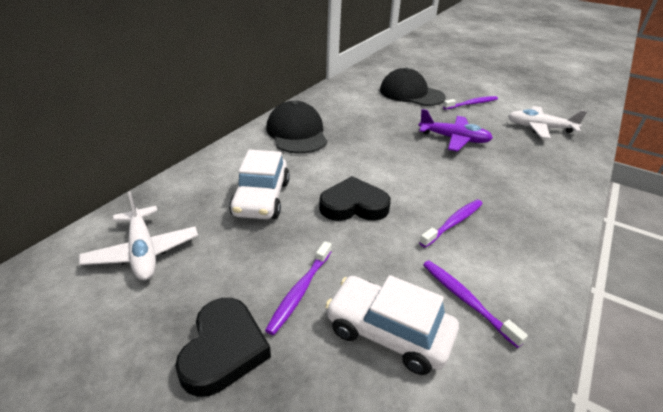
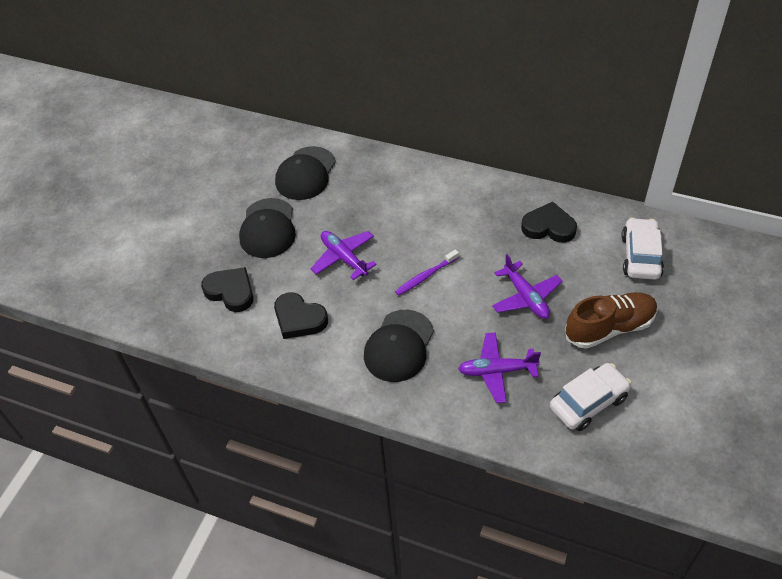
black cap: [266,101,327,154] [380,68,446,106] = 2 -> [239,198,296,258] [275,146,336,200] [364,310,434,382] = 3
black heart: [175,298,271,397] [319,176,391,221] = 2 -> [201,267,254,312] [274,292,328,339] [521,202,577,243] = 3
brown shoe: none = 0 -> [565,292,658,349] = 1
purple plane: [418,109,493,152] = 1 -> [311,231,377,280] [458,333,541,403] [492,254,562,319] = 3
purple toothbrush: [265,241,332,335] [419,199,483,248] [423,261,528,348] [443,96,498,110] = 4 -> [395,249,459,296] = 1
white plane: [79,191,198,280] [508,106,587,139] = 2 -> none = 0

